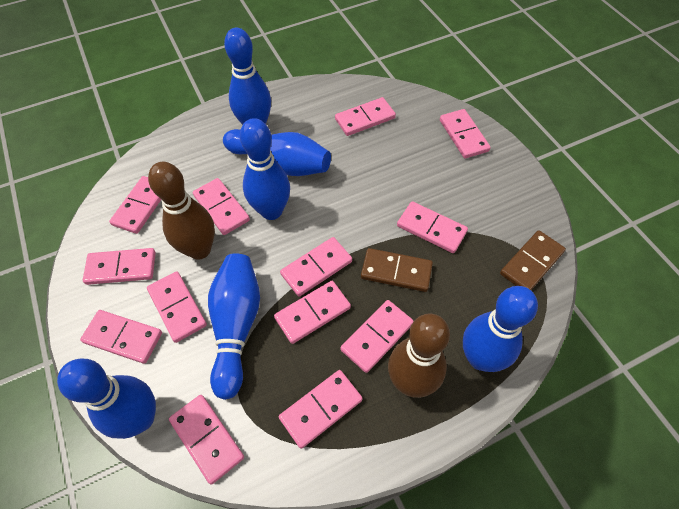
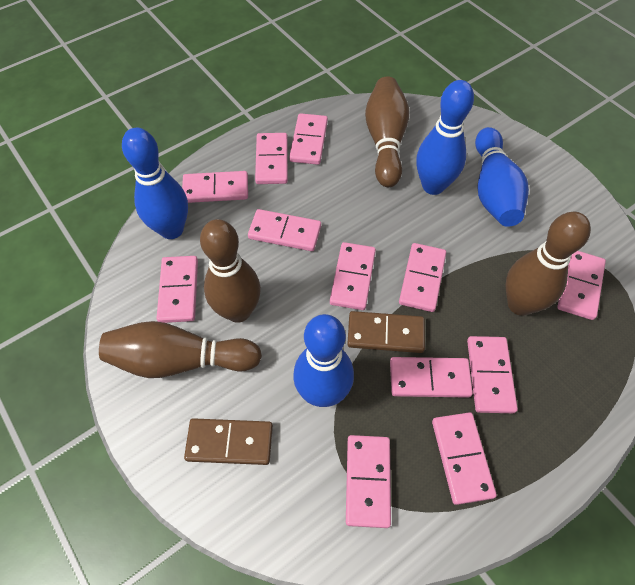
blue bowling pin: [57,358,156,439] [208,254,260,400] [223,129,331,176] [224,28,271,125] [240,118,290,220] [463,286,538,372] = 6 -> [122,128,188,239] [293,314,354,407] [416,80,474,195] [475,127,529,227] = 4
brown bowling pin: [148,162,215,260] [388,314,450,398] = 2 -> [99,321,262,378] [200,219,261,323] [365,77,409,187] [505,212,591,316] = 4
pink domino: [80,310,162,364] [83,248,156,285] [109,176,161,234] [147,271,207,343] [169,395,244,484] [193,178,250,235] [274,281,351,344] [279,370,362,449] [280,237,352,297] [335,97,396,136] [340,300,414,373] [397,201,468,253] [440,109,491,158] = 13 -> [156,256,198,323] [182,171,248,203] [248,209,321,251] [255,133,288,184] [289,113,328,165] [330,242,376,310] [346,435,391,528] [390,357,473,398] [399,243,446,312] [432,412,497,505] [467,336,518,413] [557,251,606,320] = 12

